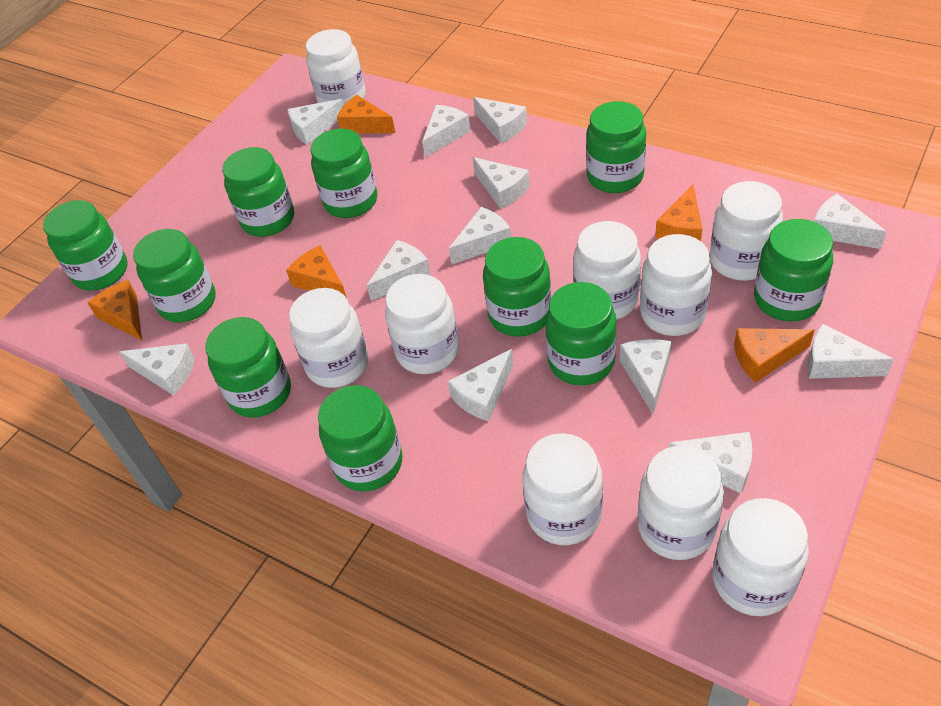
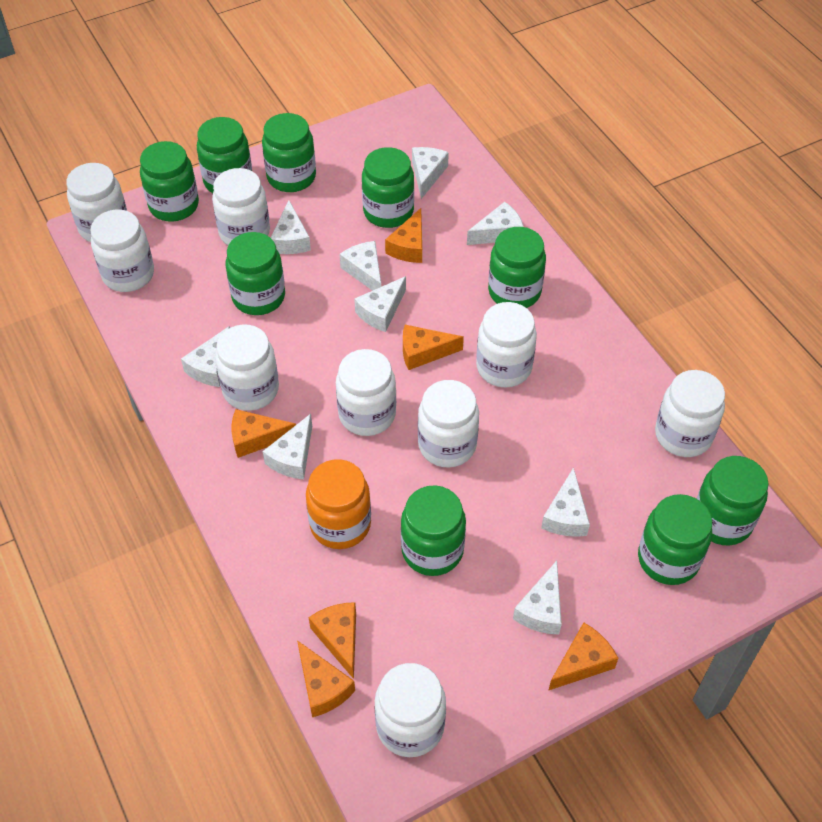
green jar: [43,200,128,291] [133,229,215,322] [205,317,291,418] [222,147,294,237] [310,129,377,218] [318,385,403,491] [483,237,551,337] [545,282,617,385] [586,101,646,193] [754,219,833,322] = 10 -> [140,141,199,222] [197,117,252,193] [226,232,285,315] [262,113,316,192] [362,147,414,228] [401,485,466,576] [488,227,546,308] [638,494,712,585] [696,456,769,545] = 9
orange cheese: [87,280,142,340] [286,245,347,298] [337,95,395,133] [655,185,702,241] [734,328,815,383] = 5 -> [231,409,296,458] [297,640,355,717] [309,602,356,679] [385,208,422,263] [403,325,464,370] [548,623,618,691] = 6
orange jar: none = 0 -> [306,459,371,549] = 1
white cheese: [119,343,195,396] [287,99,344,145] [367,240,431,301] [422,105,471,158] [448,349,513,421] [449,207,511,265] [473,97,527,144] [473,157,530,209] [620,339,672,414] [668,432,753,494] [808,324,894,379] [814,194,887,249] = 12 -> [181,326,230,387] [263,414,312,479] [271,200,311,254] [340,241,381,291] [354,276,406,332] [412,147,449,199] [467,202,524,245] [513,561,562,635] [541,467,590,537] = 9

